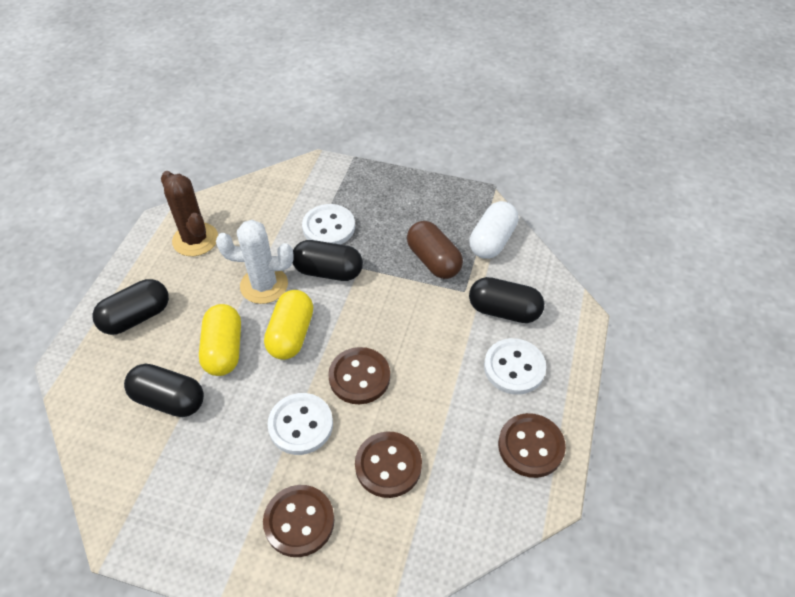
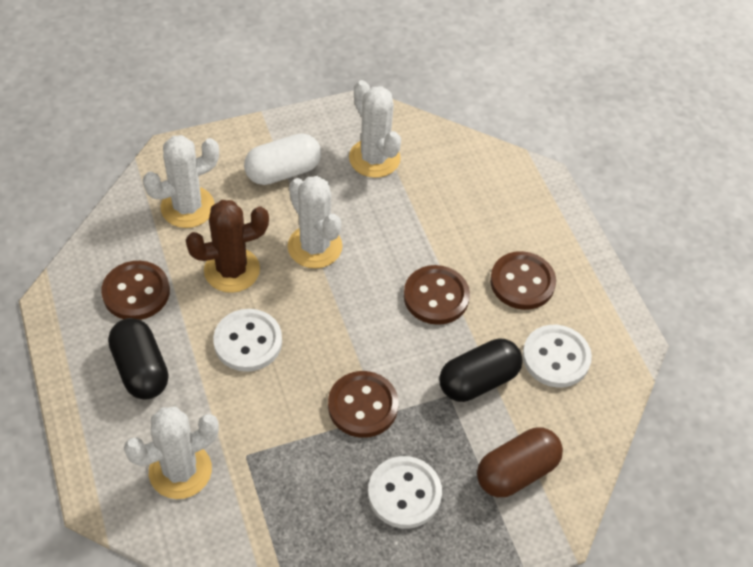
black capsule: [93,279,169,335] [124,364,204,417] [293,240,363,281] [469,277,544,323] = 4 -> [108,318,169,400] [439,338,523,402] = 2
white cactus: [216,220,294,304] = 1 -> [124,406,219,499] [143,135,219,228] [288,176,343,269] [349,80,401,178] = 4
yellow capsule: [199,304,241,376] [264,290,313,360] = 2 -> none = 0

